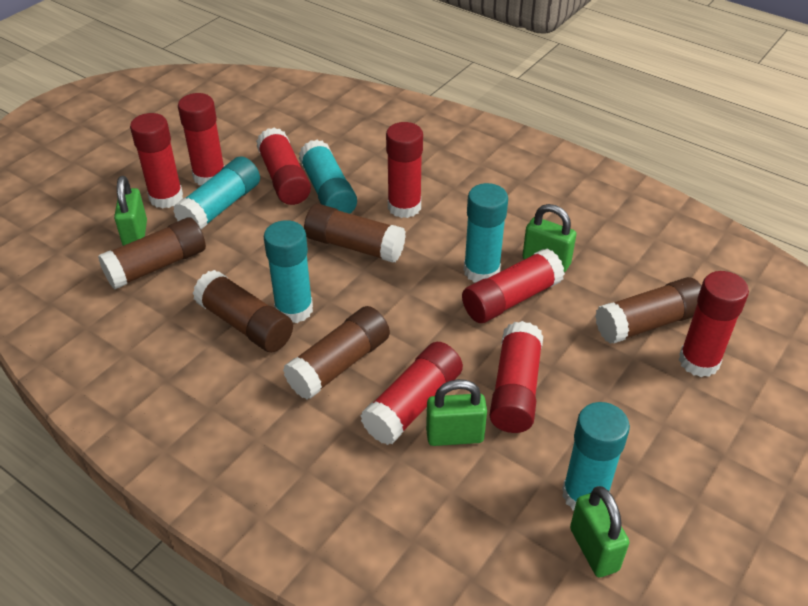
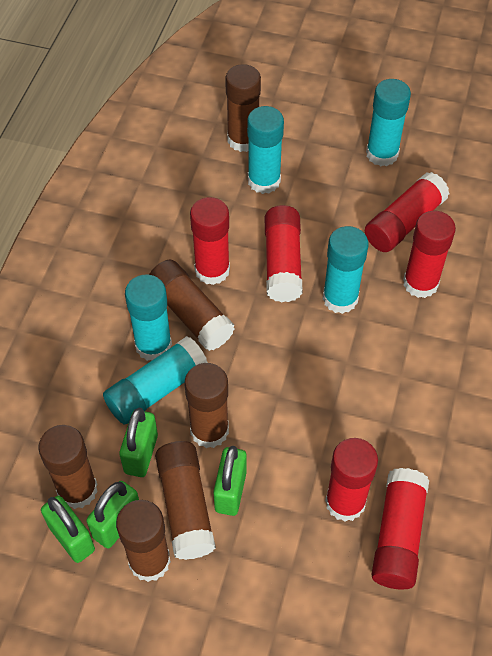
brown glue stick: [98,217,206,289] [193,270,293,352] [283,306,390,399] [304,204,406,263] [595,277,701,344] = 5 -> [38,425,98,509] [116,500,171,582] [149,260,235,351] [155,441,216,560] [184,363,229,448] [225,64,261,152] = 6
red glue stick: [130,113,183,209] [178,93,224,185] [256,128,311,205] [360,342,463,445] [386,122,423,218] [462,248,565,323] [489,321,543,433] [679,271,749,377] = 8 -> [190,197,230,285] [265,205,303,302] [325,438,378,522] [365,172,449,252] [371,468,429,590] [403,211,456,298] = 6

